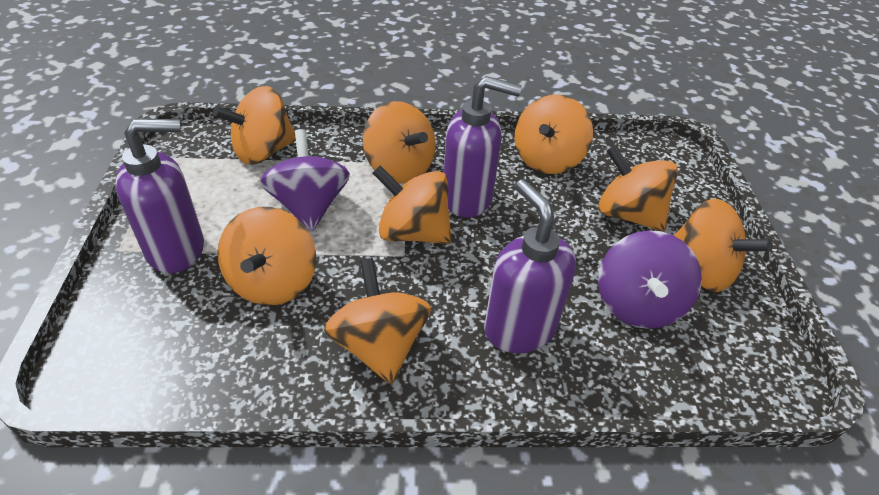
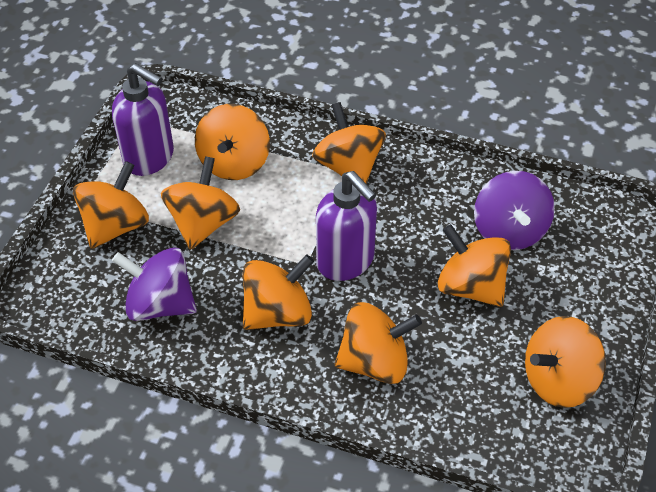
purple soap dispenser: [115,119,204,273] [444,76,522,218] [484,179,576,353] = 3 -> [112,63,174,176] [316,171,377,281] = 2

